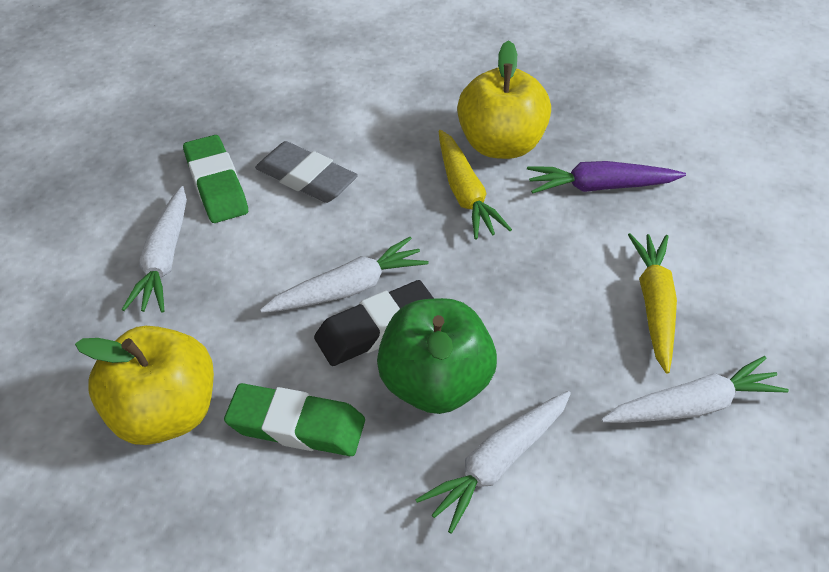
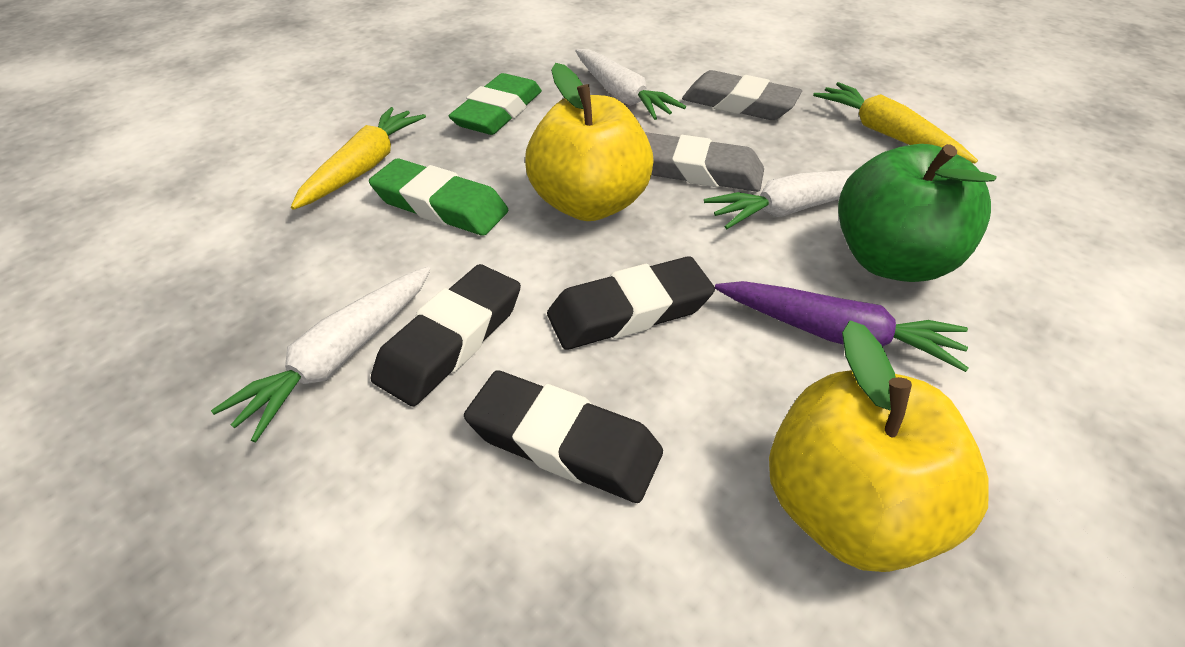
black eraser: [314,280,434,366] = 1 -> [371,264,521,406] [464,370,663,503] [547,256,715,350] = 3
grey eraser: [255,141,358,203] = 1 -> [645,132,764,192] [682,70,802,120] = 2
white carrot: [122,186,187,313] [260,237,429,313] [415,391,571,533] [601,356,789,423] = 4 -> [211,266,431,442] [575,49,686,120] [704,170,856,229] = 3

